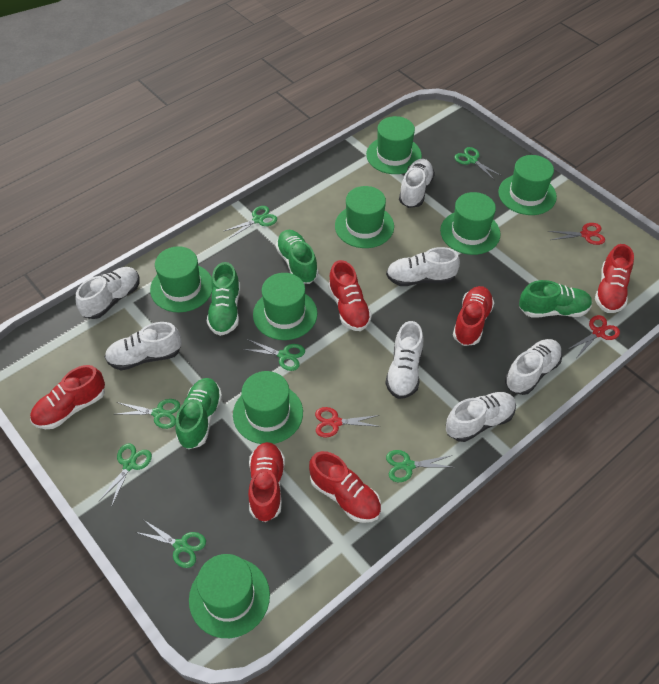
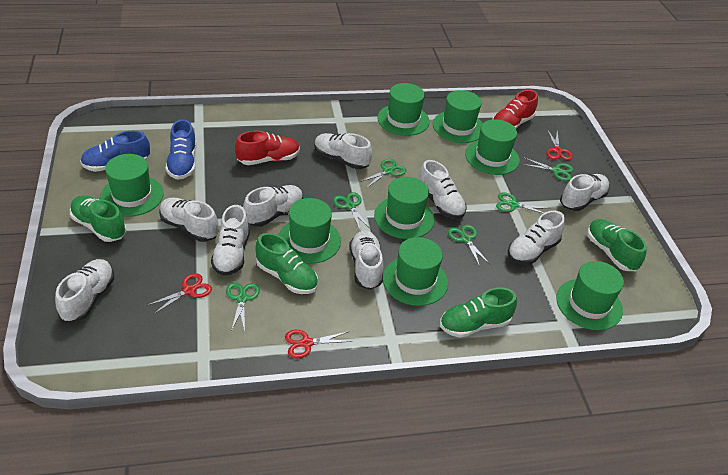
blue shoe: none = 0 -> [80,131,150,172] [166,119,196,180] = 2
green scissors: [99,443,152,507] [117,399,180,429] [135,520,206,568] [224,206,277,239] [242,339,305,371] [386,450,455,482] [454,147,502,180] = 7 -> [226,283,260,332] [333,192,371,229] [359,159,406,188] [448,224,490,266] [496,192,551,213] [522,158,574,181] = 6
red shoe: [30,365,105,429] [248,442,285,522] [309,451,381,523] [328,260,372,331] [453,286,494,346] [595,244,634,313] = 6 -> [235,131,300,165] [492,90,538,128] = 2
white shoe: [76,267,140,319] [105,322,182,370] [385,321,423,399] [386,247,460,286] [399,159,435,208] [446,392,516,442] [505,339,562,395] = 7 -> [55,259,114,322] [159,197,219,242] [211,205,250,276] [243,185,303,227] [314,133,372,169] [349,230,383,290] [419,160,467,219] [508,211,565,265] [560,174,610,211] = 9

